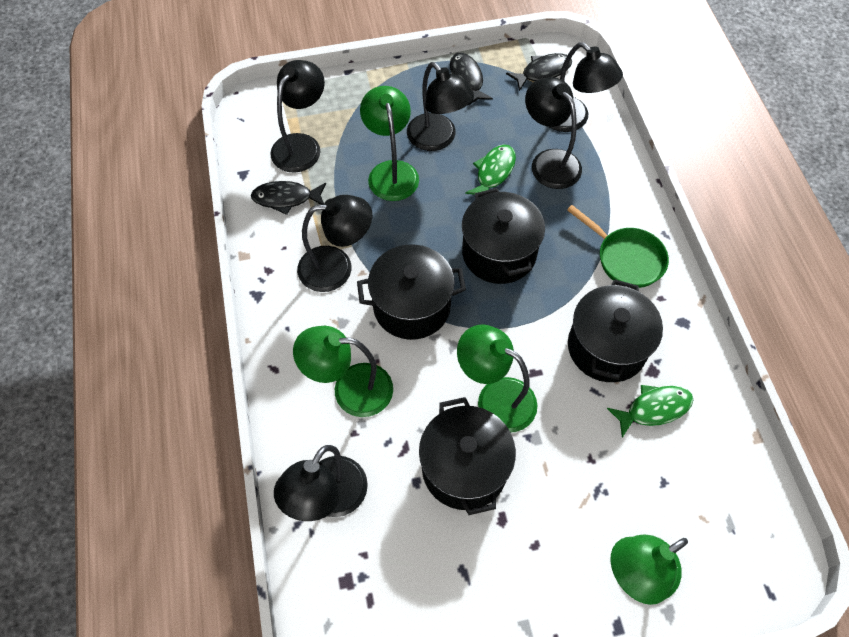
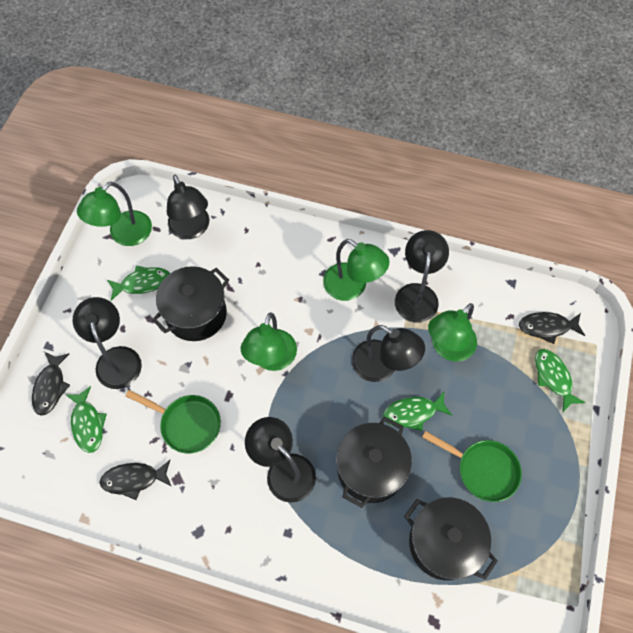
black lamp: [270,60,325,173] [274,445,368,521] [297,195,372,292] [407,62,474,151] [525,77,582,189] [550,42,623,132] = 6 -> [73,297,142,389] [167,174,209,239] [245,417,316,503] [352,325,425,382] [395,230,449,323] = 5
black pot: [357,244,466,340] [419,397,516,515] [462,188,545,284] [568,279,663,382] = 4 -> [152,266,229,341] [336,417,412,508] [404,497,498,580] = 3
green fish: [465,145,516,195] [607,385,693,438] = 2 -> [66,386,107,453] [107,266,170,301] [383,392,452,431] [535,349,586,412] = 4
green pan: [567,205,669,288] = 1 -> [126,390,221,453] [422,431,522,502] = 2

